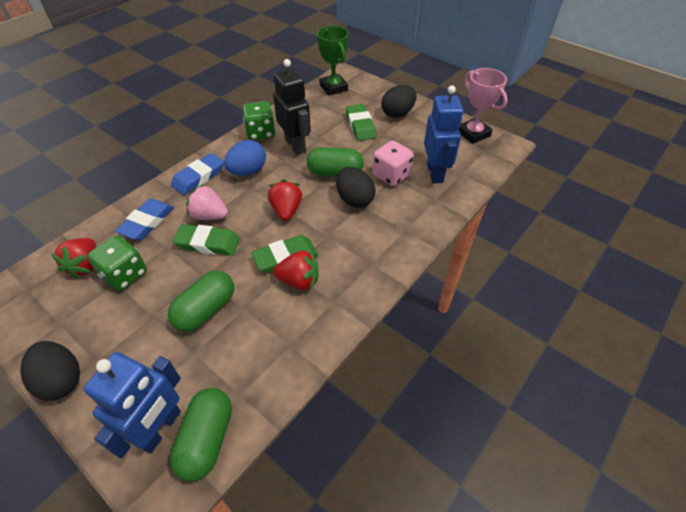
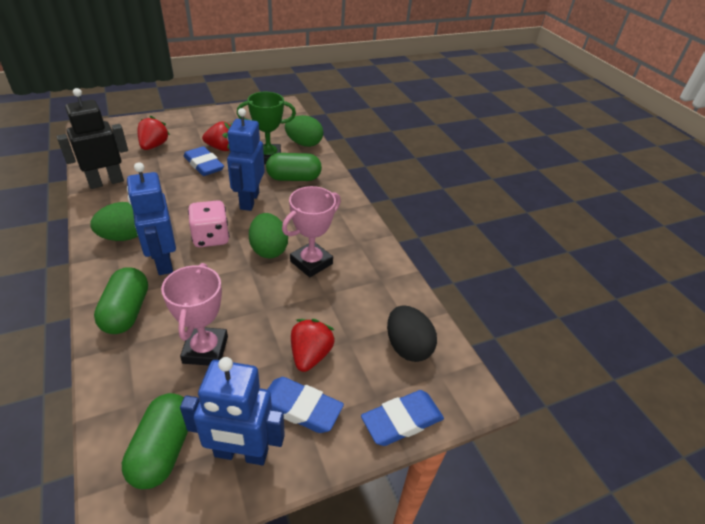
black egg: [20,341,80,401] [336,167,376,208] [381,85,416,118] = 3 -> [387,305,437,362] = 1
blue egg: [224,140,266,176] = 1 -> none = 0
blue eraser: [115,199,174,240] [171,153,224,195] = 2 -> [184,146,224,176] [267,377,344,433] [361,390,444,446] = 3
blue robot: [84,352,181,458] [424,85,463,183] = 2 -> [127,162,176,275] [180,357,285,465] [227,108,265,211] = 3
green dice: [87,235,147,291] [242,101,276,140] = 2 -> none = 0
green egg: none = 0 -> [90,202,138,241] [249,213,288,258] [285,115,323,147] = 3
green eraser: [173,224,240,256] [251,235,318,273] [346,104,376,141] = 3 -> none = 0
pink strawberry: [186,184,228,220] = 1 -> none = 0
pink trophy: [459,68,508,144] = 1 -> [161,263,228,366] [282,186,341,277] = 2

